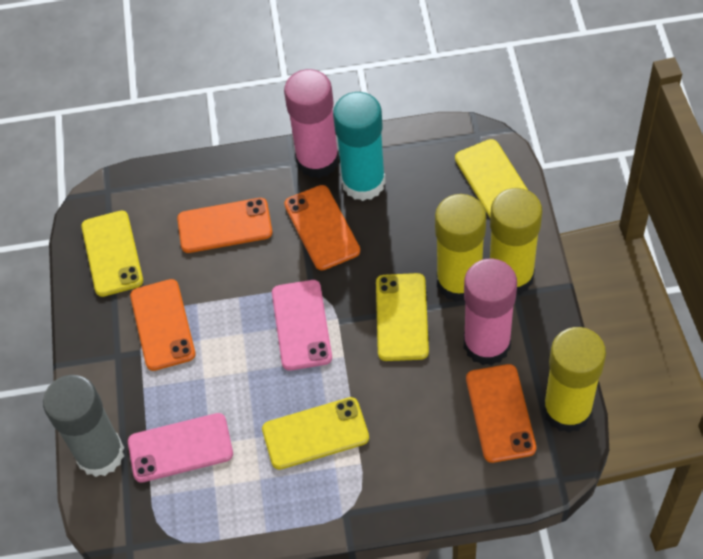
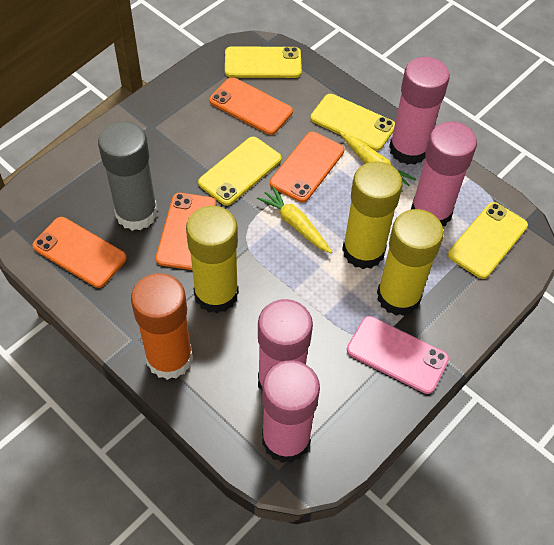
orange glue stick: none = 0 -> [131,273,193,380] = 1
pink glue stick: [284,69,339,178] [464,258,517,365] = 2 -> [258,299,313,390] [262,360,320,463] [389,57,450,165] [411,121,477,226] = 4
pink phone: [128,413,233,483] [272,280,332,371] = 2 -> [347,316,449,394] = 1
turquoise glue stick: [333,92,386,201] = 1 -> none = 0
yellow carrot: none = 0 -> [257,186,332,253] [340,132,416,192] = 2

